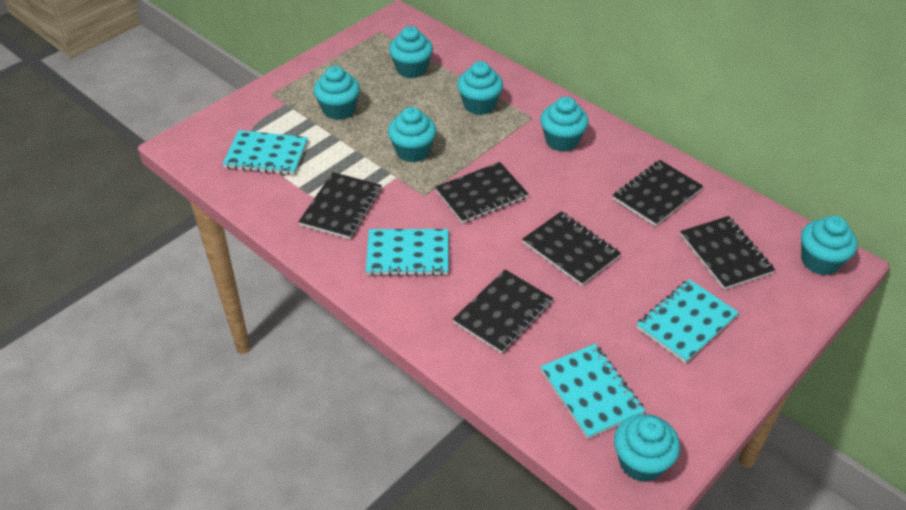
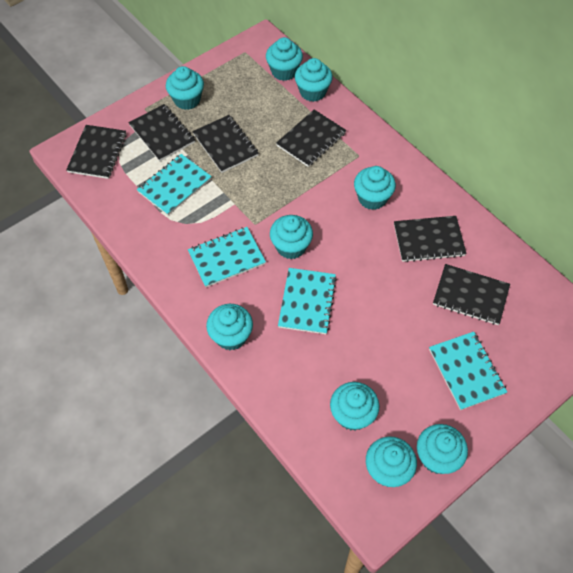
turquoise cupcake: [313,66,360,120] [388,107,436,163] [389,26,433,78] [457,61,503,115] [540,96,589,152] [614,414,680,482] [801,215,857,275] = 7 -> [166,66,204,110] [206,304,253,350] [266,37,303,81] [270,215,313,259] [295,58,333,102] [330,382,380,431] [354,166,396,210] [366,436,417,487] [417,424,468,474] = 9

